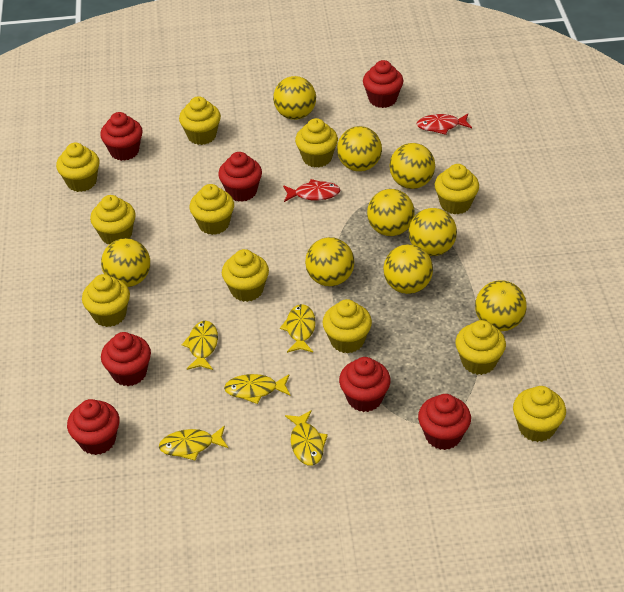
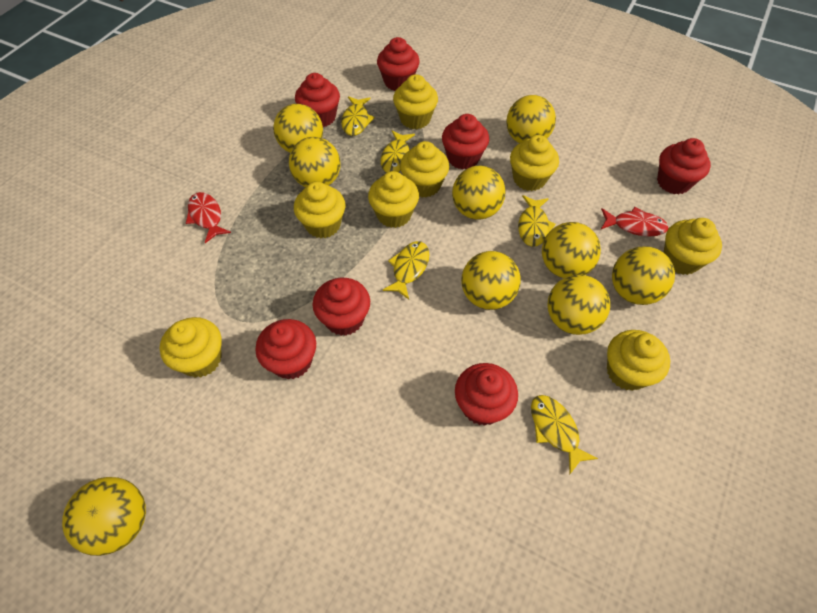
yellow cupcake: [56,142,100,192] [82,274,130,327] [90,195,136,244] [179,96,221,145] [190,184,234,235] [222,249,269,302] [295,118,338,167] [322,299,372,353] [435,164,479,214] [455,320,506,375] [513,386,566,442] = 11 -> [160,317,222,378] [294,182,345,238] [368,171,419,228] [393,74,438,129] [400,141,449,198] [510,135,559,191] [607,330,670,391] [663,218,722,275] = 8

